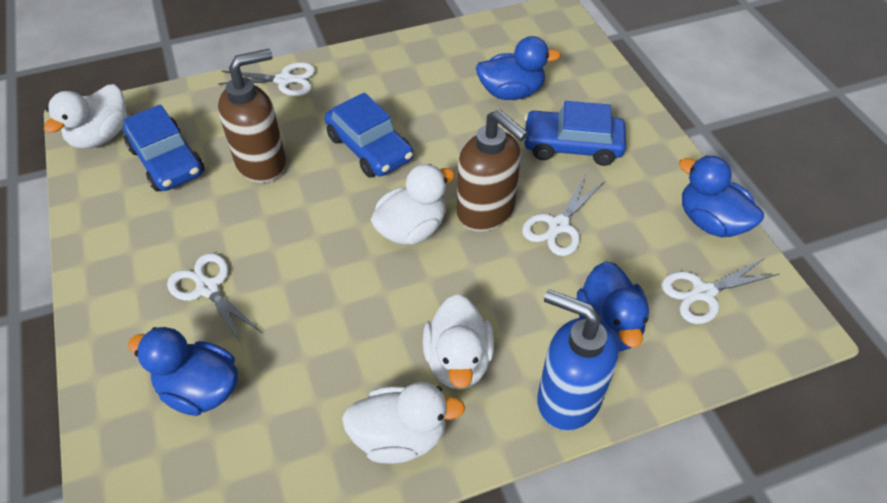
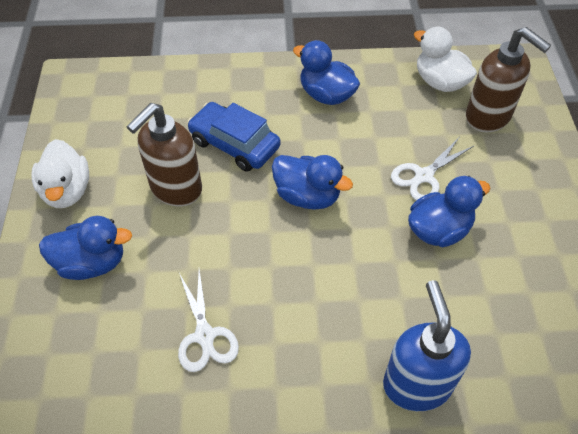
blue car: [123,104,204,192] [325,92,414,178] [524,101,626,166] = 3 -> [187,102,281,172] = 1
white duck: [44,84,127,149] [342,382,465,464] [371,164,455,245] [423,294,494,390] = 4 -> [31,139,89,208] [414,27,477,92] = 2
white scissors: [167,253,263,347] [218,62,315,96] [522,175,605,256] [662,258,779,324] = 4 -> [178,270,239,372] [391,138,474,201] = 2

